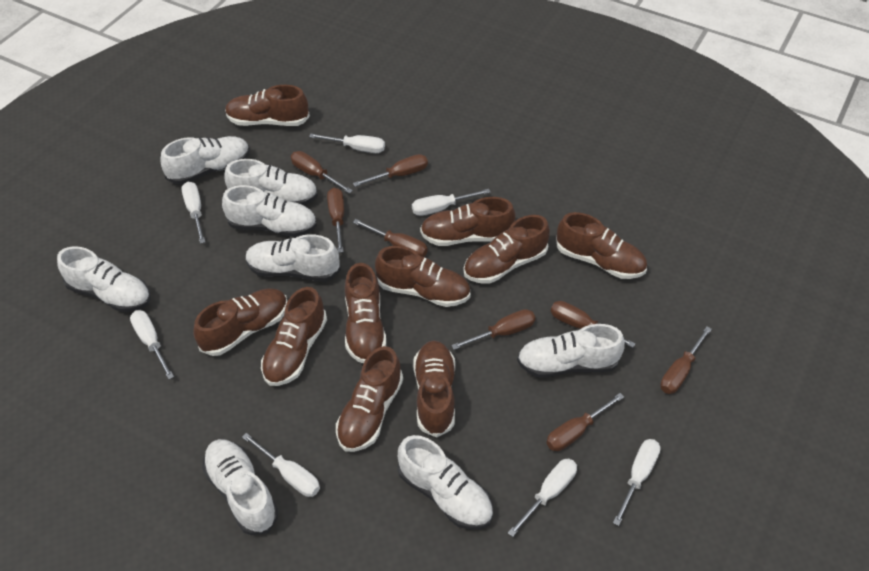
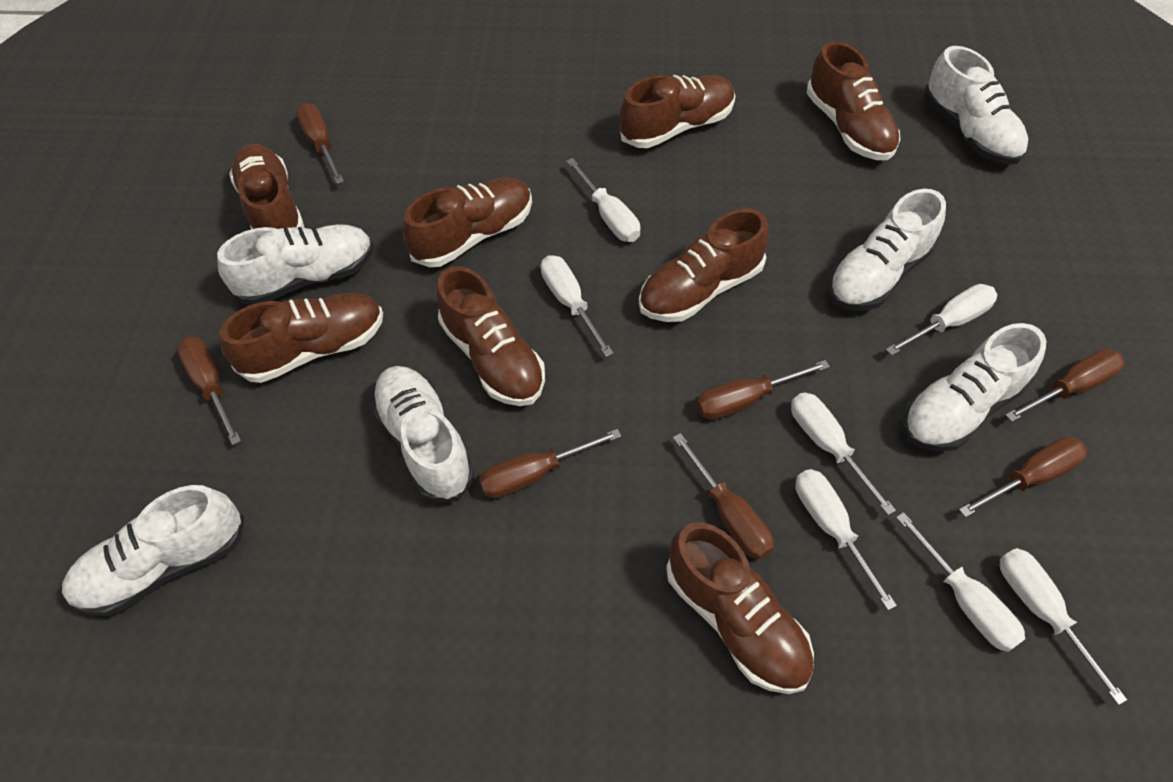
brown screwdriver: [291,151,353,193] [327,188,344,253] [353,154,428,187] [353,219,428,257] [451,309,535,350] [546,393,624,451] [550,301,636,348] [660,327,712,394] = 8 -> [177,336,241,445] [296,103,344,184] [479,429,621,498] [673,433,774,560] [696,360,830,420] [959,437,1087,517] [1005,349,1124,422] = 7
brown shoe: [193,288,287,356] [225,85,310,126] [261,287,327,386] [336,346,403,452] [345,263,386,363] [375,246,470,307] [413,340,455,437] [420,197,516,246] [464,215,550,284] [556,212,647,279] = 10 -> [220,293,383,383] [229,143,305,229] [403,177,532,267] [436,266,545,406] [620,75,735,148] [639,209,769,322] [666,522,814,694] [807,41,900,160] = 8
white shoe: [57,246,151,312] [160,136,250,185] [202,439,278,535] [222,185,317,237] [224,159,318,205] [246,234,341,282] [398,435,493,530] [517,324,625,378] = 8 -> [62,485,244,616] [217,224,374,305] [371,366,475,502] [828,189,946,311] [903,323,1046,452] [924,46,1028,164] = 6

